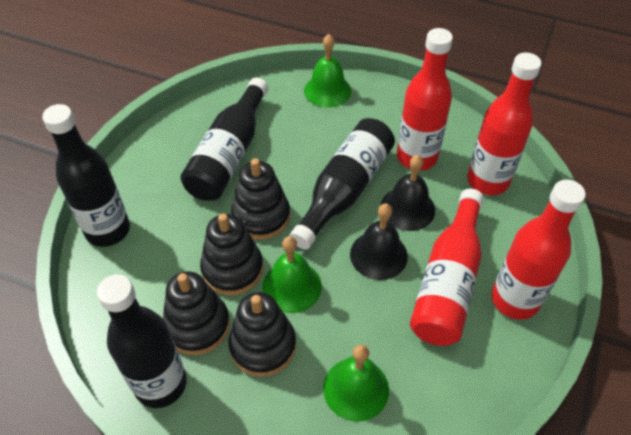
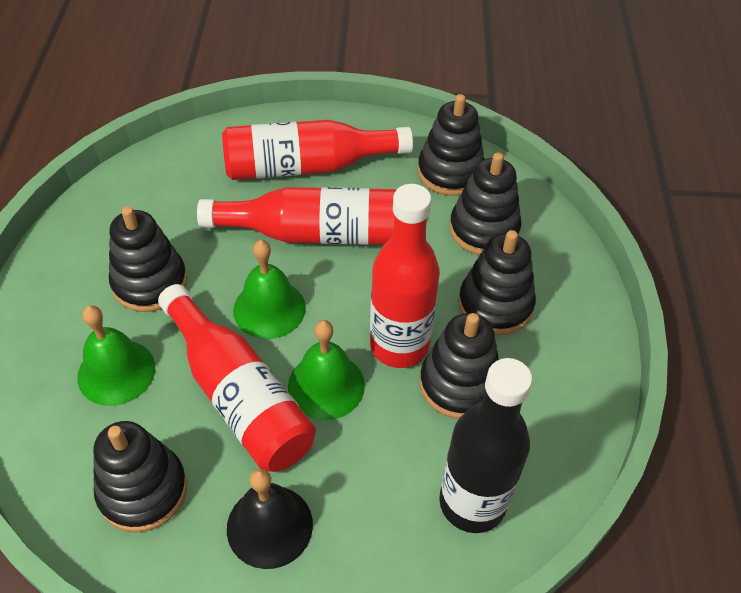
black bell: [350,203,408,280] [381,155,435,231] = 2 -> [227,469,313,569] = 1
black bottle: [42,104,130,247] [97,274,187,408] [180,77,268,201] [290,118,395,250] = 4 -> [439,358,532,533] = 1
black stacking toy: [163,271,230,355] [200,213,263,295] [228,292,296,377] [231,158,290,240] = 4 -> [93,421,187,532] [109,206,187,312] [418,94,484,196] [420,313,499,419] [449,152,522,255] [458,230,536,335] = 6

